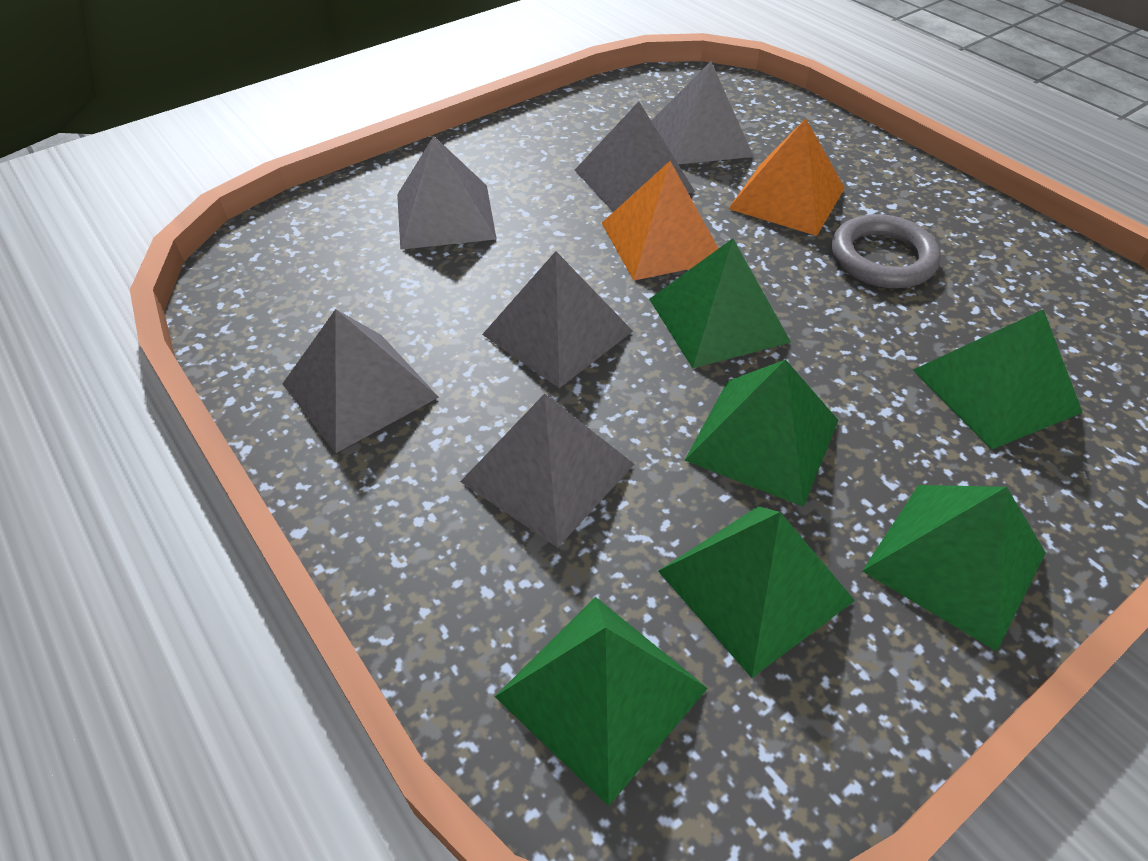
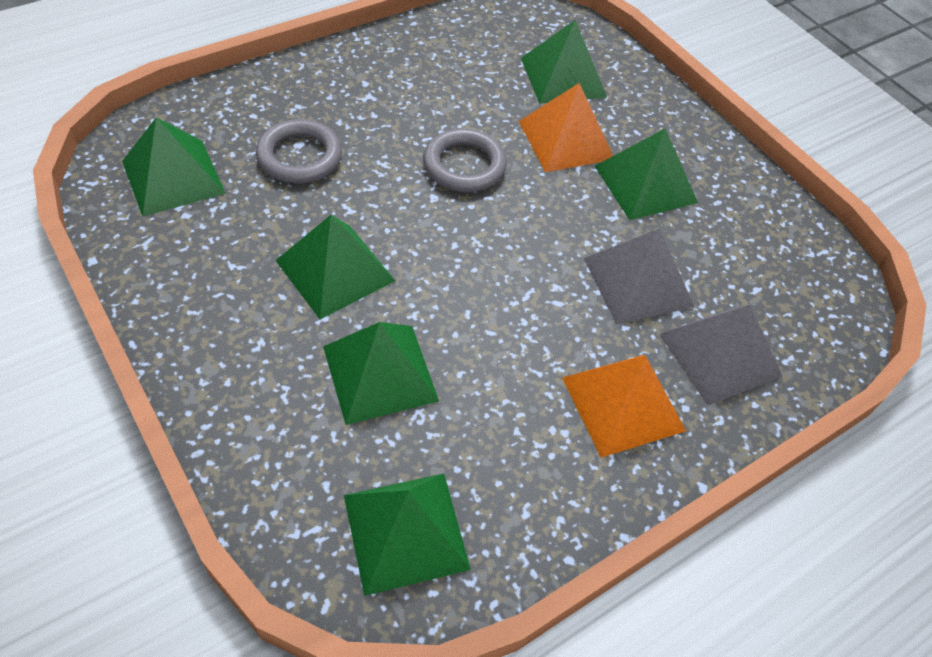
grey pyramid: [282,309,439,453] [397,136,496,250] [460,394,634,548] [482,251,633,388] [575,101,695,212] [651,61,754,164] = 6 -> [584,229,694,324] [660,305,783,405] = 2
grey ring: [831,214,941,288] = 1 -> [256,119,342,183] [423,128,507,192] = 2

